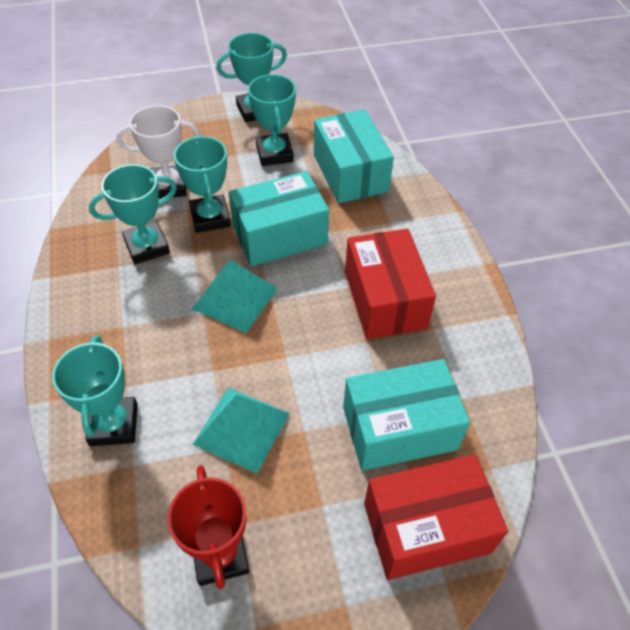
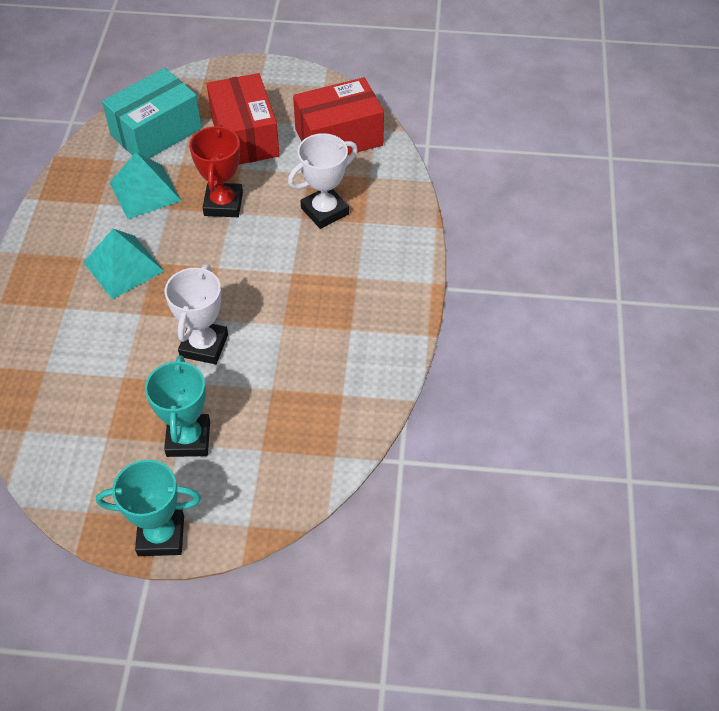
turquoise box: [229,171,329,266] [314,109,394,203] [343,359,470,471] = 3 -> [102,68,202,158] = 1
turquoise trophy: [52,336,138,446] [89,164,177,264] [174,136,231,233] [216,33,287,122] [248,74,296,166] = 5 -> [96,460,201,556] [145,355,210,457] = 2
white trophy: [117,105,200,199] = 1 -> [165,264,228,364] [288,133,358,229] = 2

